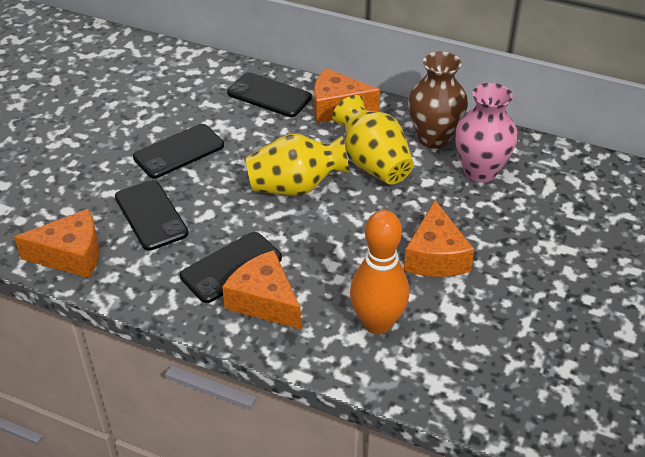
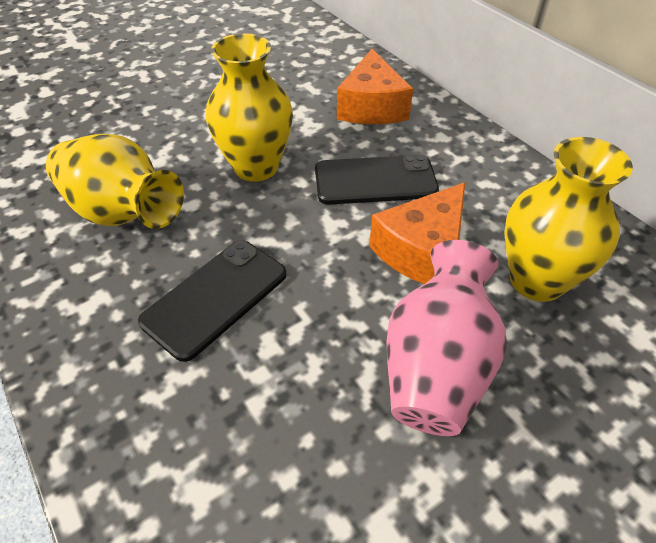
black phone: [115,180,189,251] [133,124,224,179] [180,232,282,303] [227,72,312,117] = 4 -> [138,240,286,362] [315,155,439,205] = 2
brown vase: [408,51,468,149] = 1 -> none = 0
orange bowling pin: [350,210,409,334] = 1 -> none = 0
orange cheese: [14,209,99,278] [222,250,301,329] [314,68,380,123] [404,200,474,277] = 4 -> [337,49,413,124] [369,182,465,284] = 2
yellow vase: [246,134,350,196] [332,95,414,185] = 2 -> [46,134,184,229] [206,33,293,182] [504,137,633,302] = 3

